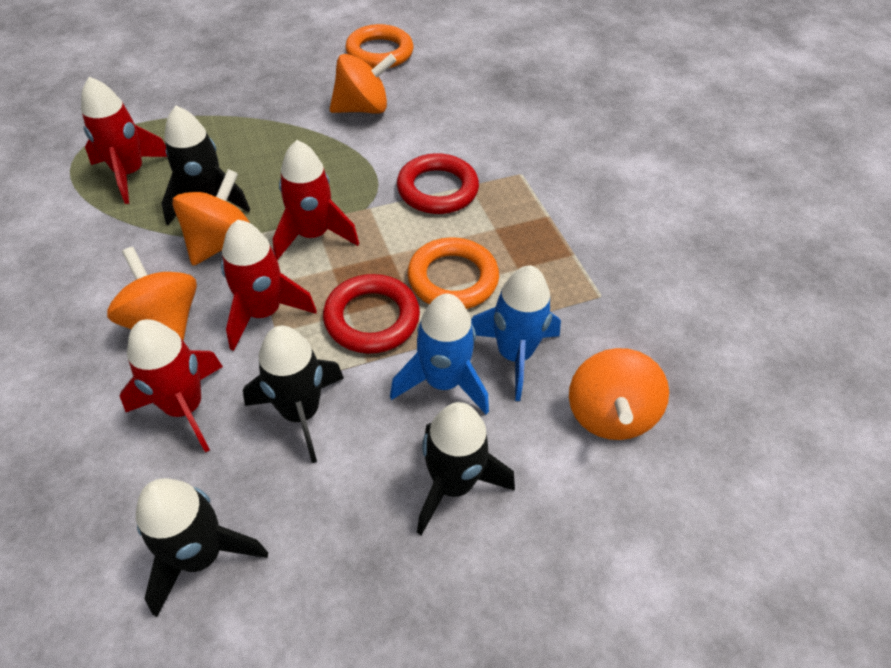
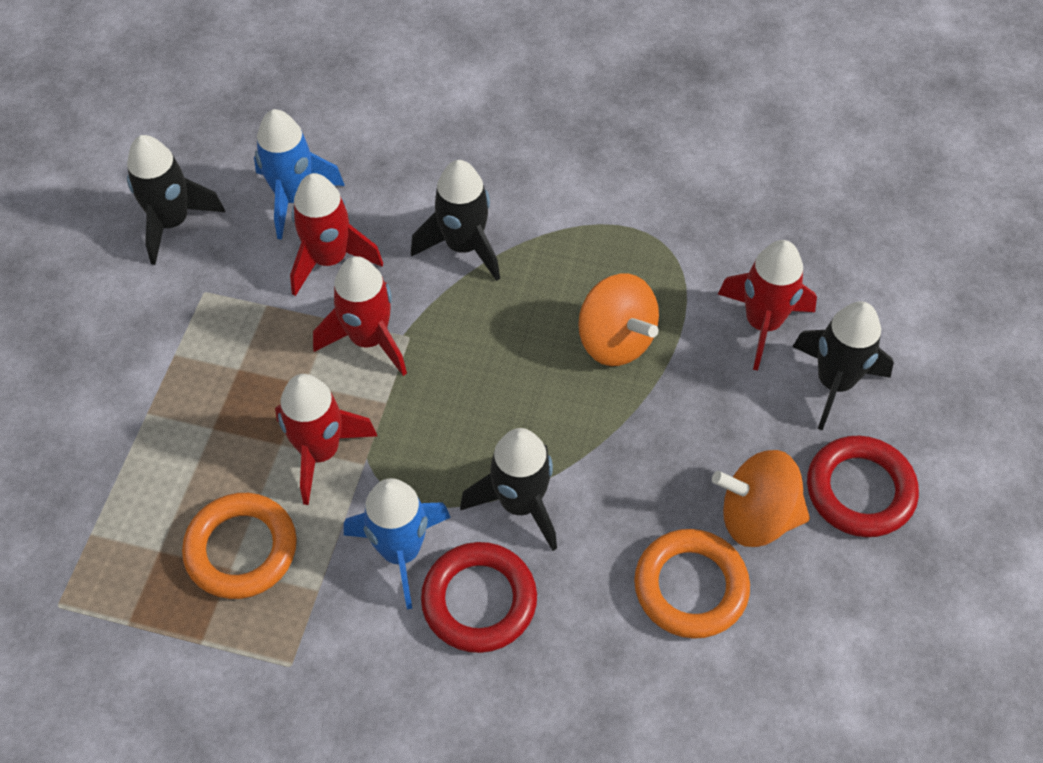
orange spinning top: [107,247,197,341] [172,169,250,266] [330,54,397,114] [569,348,669,440] = 4 -> [578,274,659,366] [712,450,810,547] = 2

